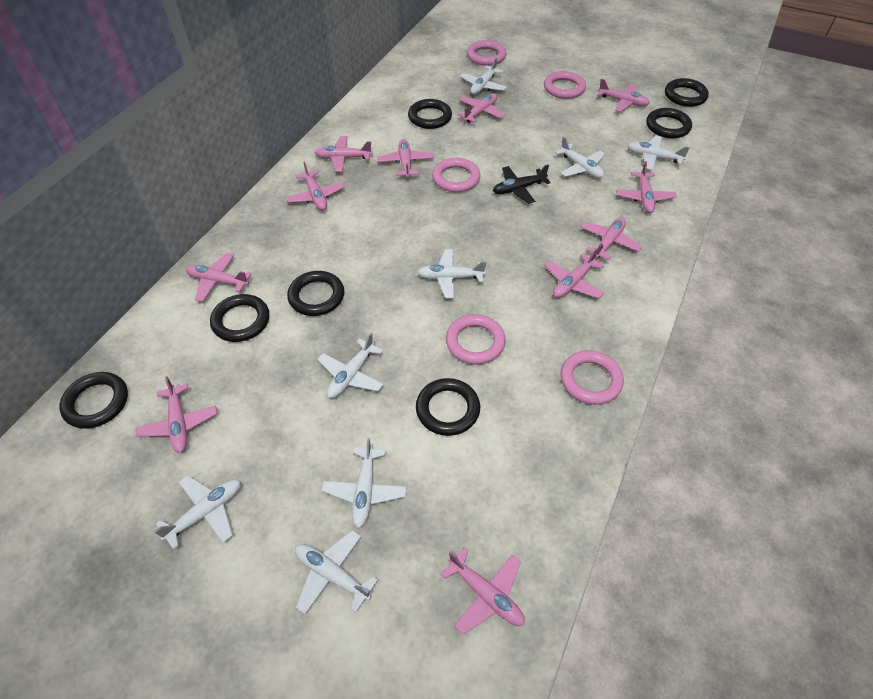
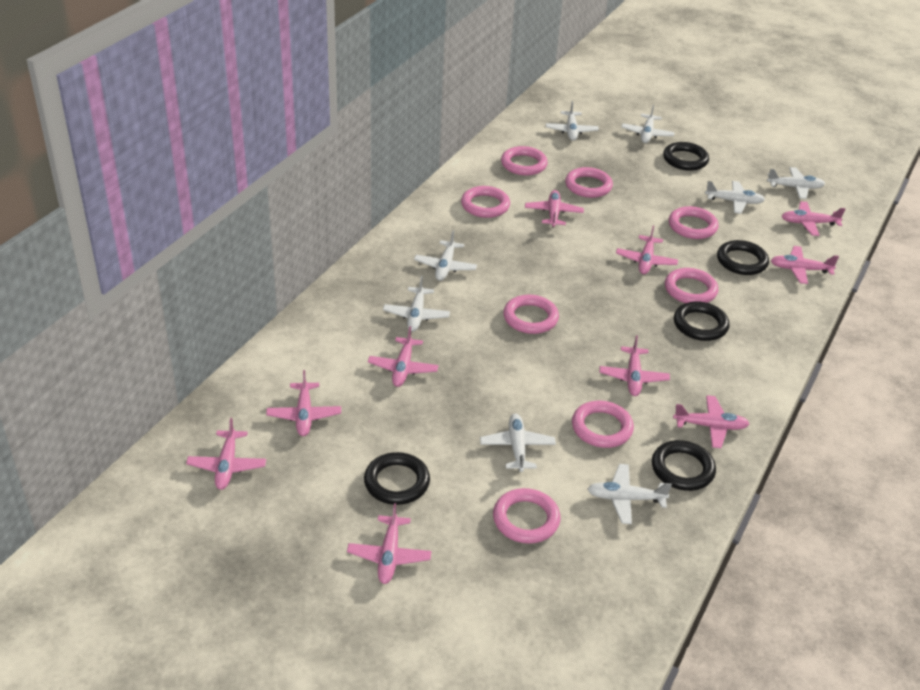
black plane: [493,165,551,204] = 1 -> none = 0
black ring: [59,372,128,429] [210,294,269,342] [287,271,344,316] [408,99,452,129] [416,378,480,436] [646,108,692,138] [665,78,709,107] = 7 -> [364,452,430,505] [652,440,716,491] [663,142,709,171] [674,301,730,341] [717,240,769,275] = 5
pink plane: [136,376,217,453] [186,253,252,302] [286,161,345,210] [314,136,372,172] [377,139,434,178] [440,548,525,635] [457,93,505,123] [544,248,604,299] [580,217,642,260] [597,79,650,112] [616,161,677,213] = 11 -> [186,418,266,490] [266,370,341,436] [347,503,431,584] [368,326,439,387] [525,190,584,227] [599,335,670,396] [616,226,678,274] [673,395,750,448] [771,246,839,284] [782,202,845,236] = 10
pink ring: [432,158,481,192] [446,314,506,365] [467,40,506,66] [544,71,586,99] [560,350,624,405] = 5 -> [461,186,510,218] [493,488,560,544] [501,146,548,176] [503,295,559,334] [565,167,613,198] [572,401,634,448] [665,268,718,303] [669,206,719,239] = 8

